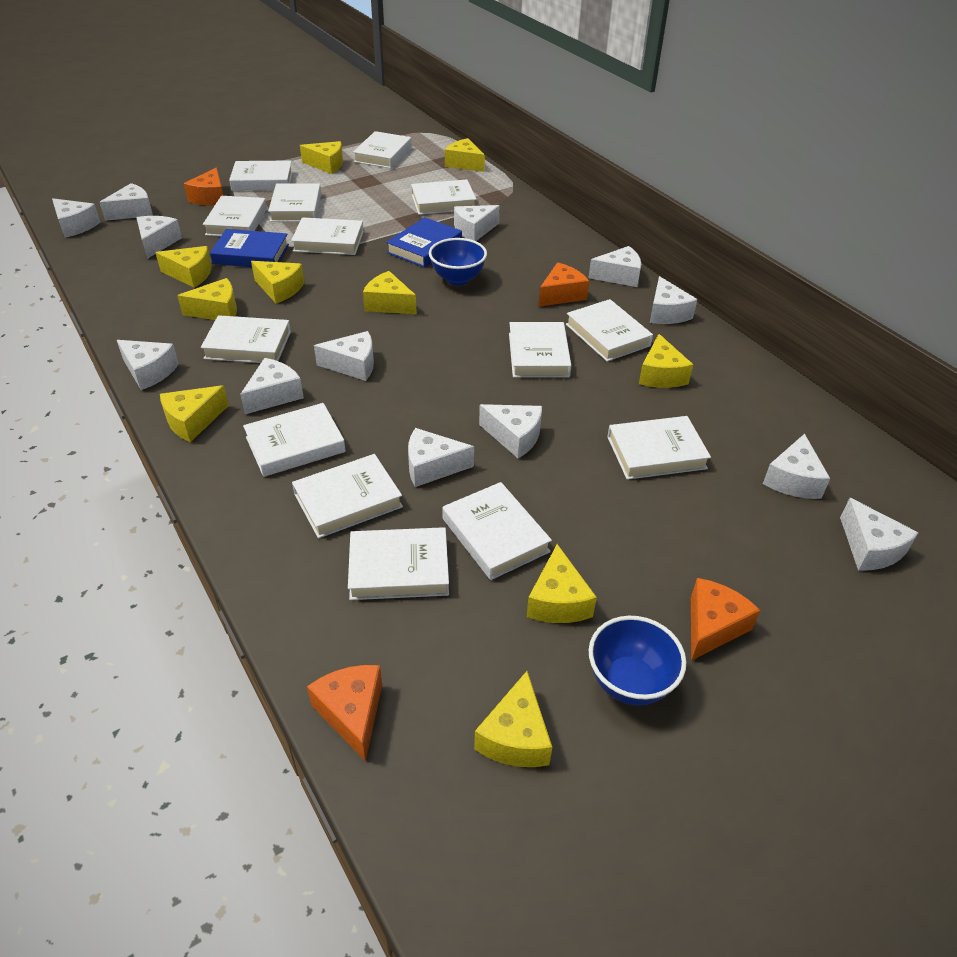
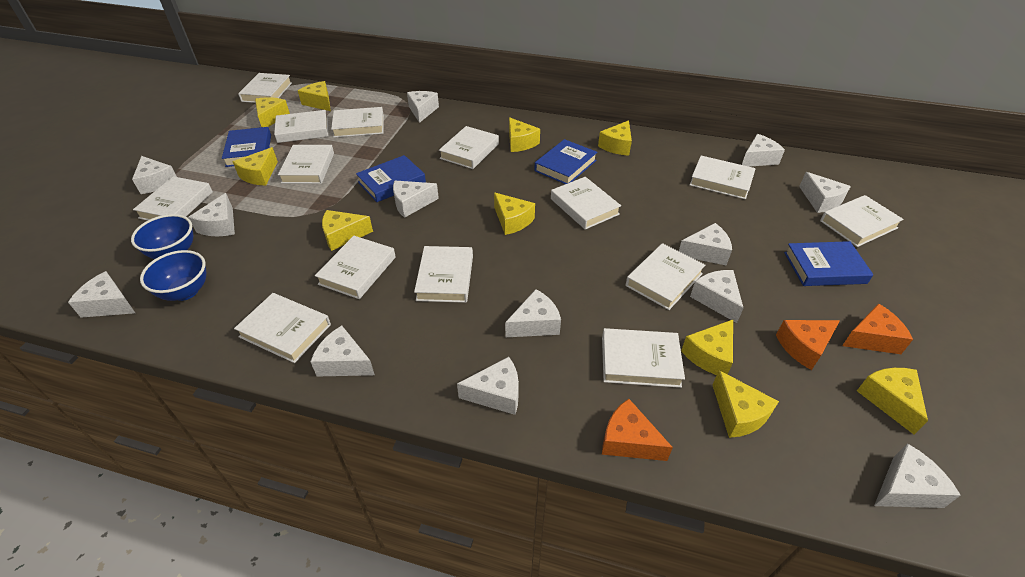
blue book: [210,229,289,267] [386,217,462,268] = 2 -> [222,127,271,167] [356,155,426,202] [534,139,597,184] [784,241,873,286] = 4
orange cheese: [184,168,223,205] [307,665,382,761] [538,263,589,307] [691,578,760,661] = 4 -> [602,399,673,461] [776,320,840,370] [842,304,913,354] = 3

